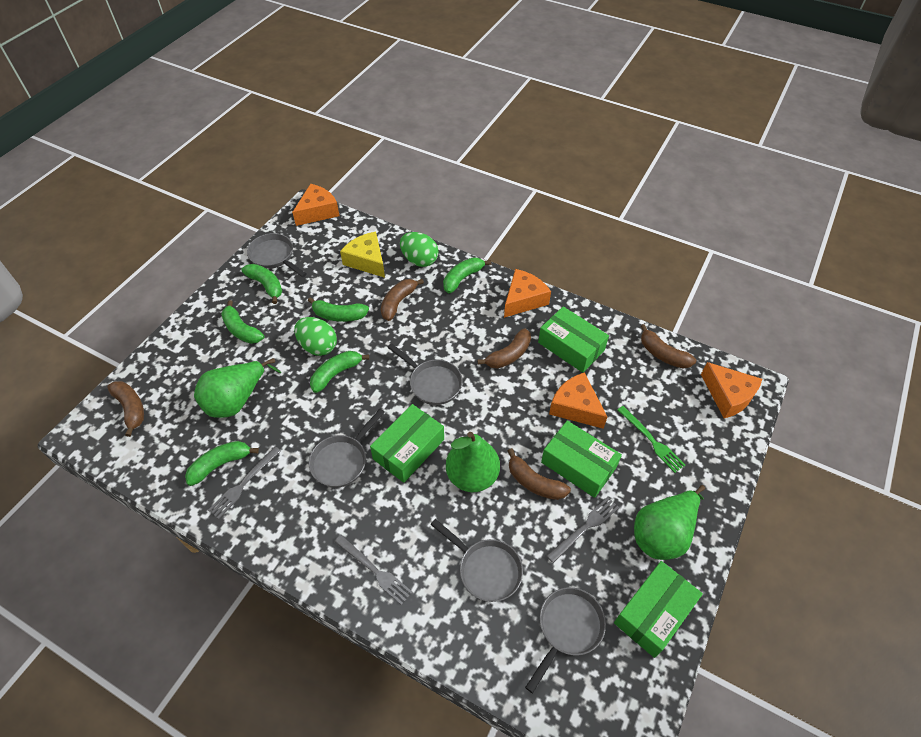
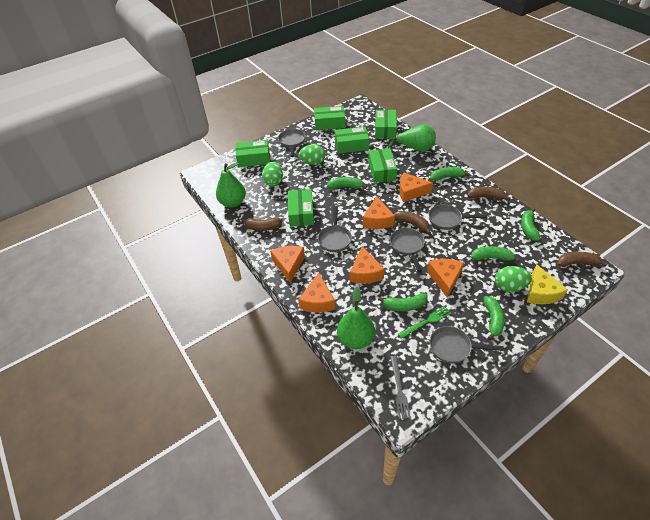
brown banana: [107,381,144,437] [381,279,424,321] [478,328,531,369] [508,448,571,500] [641,324,696,369] = 5 -> [241,218,283,231] [394,211,431,234] [467,187,511,200] [557,252,608,267] = 4
green box: [370,404,444,483] [538,307,609,373] [541,421,622,498] [614,561,703,658] = 4 -> [236,140,270,167] [288,189,314,227] [314,106,345,130] [335,127,369,154] [368,148,397,183] [375,110,397,139] = 6
green egg: [294,317,337,356] [400,232,438,267] = 2 -> [262,162,283,187] [299,144,325,165] [495,266,532,292] = 3
grey fork: [208,447,281,519] [334,535,413,605] [547,497,619,563] = 3 -> [390,356,411,419] = 1
orange cheese: [292,184,339,226] [504,269,551,318] [549,372,607,429] [701,362,762,418] = 4 -> [270,246,305,283] [298,273,335,312] [350,246,385,284] [363,196,395,229] [399,173,433,202] [427,259,464,298] = 6

